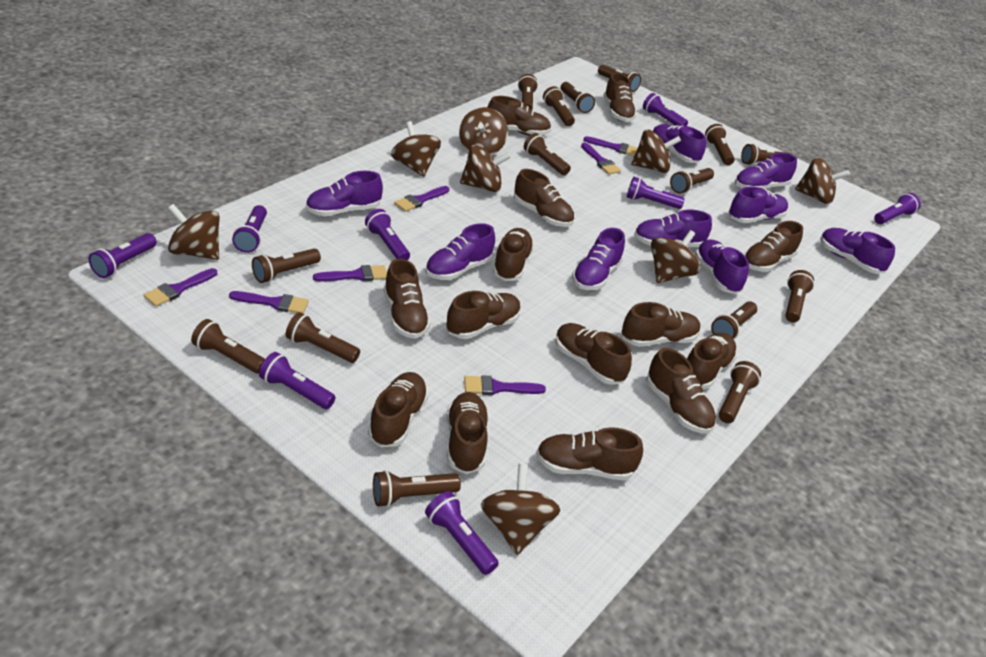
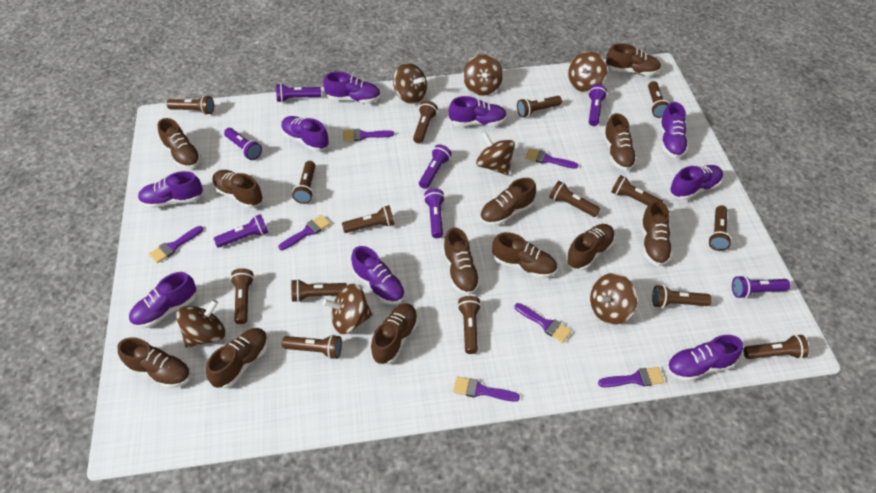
brown shoe: [368,372,428,447] [384,258,431,339] [446,291,521,339] [447,392,488,474] [488,96,551,136] [493,228,534,281] [514,169,574,227] [536,427,643,480] [555,323,632,385] [603,73,637,122] [622,302,701,347] [646,348,716,434] [687,333,737,389] [744,221,803,272] = 14 -> [117,337,191,388] [158,118,201,169] [206,328,268,389] [212,170,263,208] [371,303,418,365] [443,228,480,295] [480,178,536,226] [492,232,557,278] [566,224,615,271] [603,113,637,171] [606,43,661,76] [641,200,673,266] = 12
brown spinning top: [168,204,219,260] [391,121,441,177] [459,107,508,155] [460,145,511,192] [481,464,560,555] [631,129,681,173] [651,230,700,283] [795,158,850,204] = 8 -> [176,299,225,348] [323,284,373,334] [393,63,427,104] [463,54,503,96] [476,132,515,175] [568,51,607,92] [590,273,637,325] = 7
purple flashlight: [89,233,157,278] [232,205,267,253] [259,352,336,409] [365,209,410,260] [425,491,499,575] [627,177,685,209] [643,93,688,126] [874,193,921,224] = 8 -> [214,214,268,247] [224,128,262,160] [276,83,321,102] [419,144,452,189] [424,189,445,238] [588,84,607,126] [732,275,791,298] = 7

